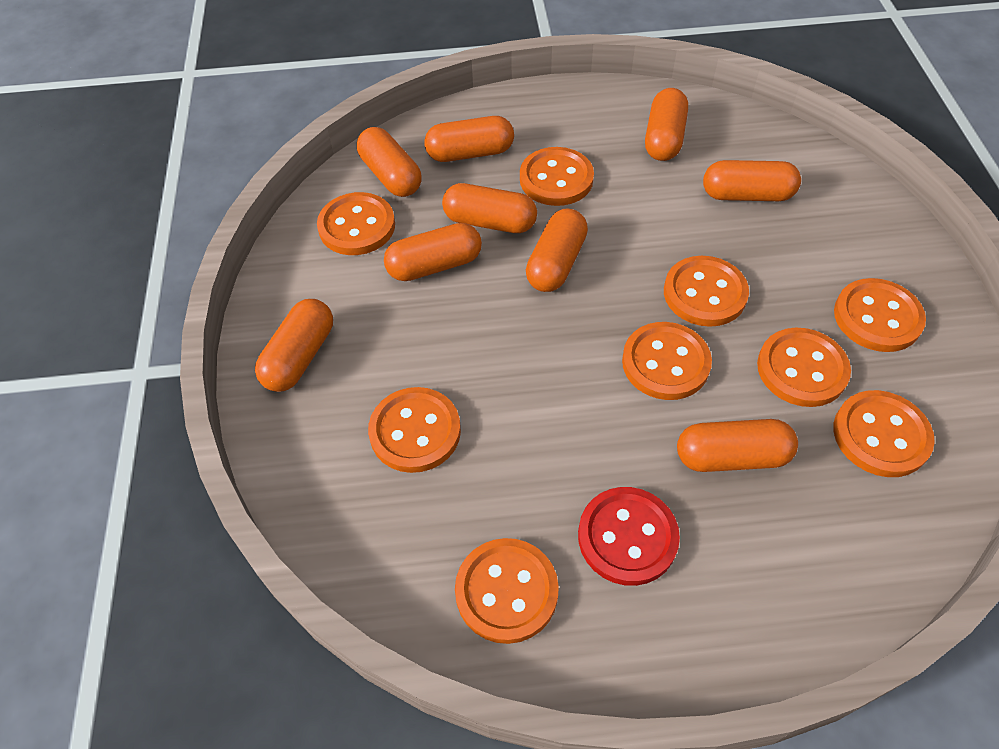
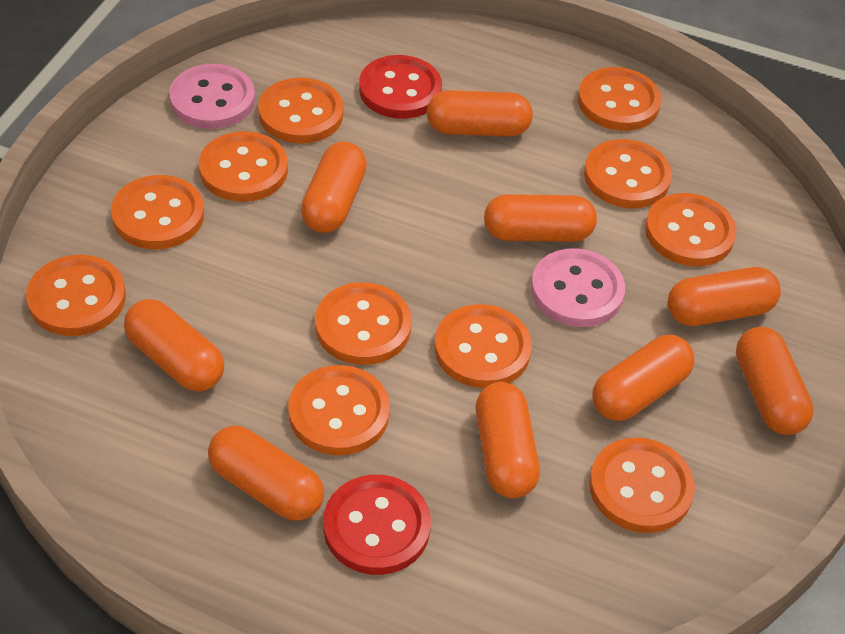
orange button: [317,192,395,255] [368,387,461,473] [455,538,559,644] [520,147,594,206] [622,322,712,400] [664,256,749,327] [757,328,851,407] [833,390,935,477] [834,278,926,352] = 9 -> [26,254,126,336] [111,175,204,249] [199,131,288,202] [258,78,343,144] [288,365,390,455] [315,282,412,365] [434,304,532,388] [578,67,662,131] [584,139,672,208] [589,437,695,533] [645,193,736,266] = 11
pink button: none = 0 -> [169,64,255,129] [531,248,625,327] = 2
red button: [578,487,680,586] = 1 -> [323,475,431,575] [359,55,442,119] = 2

